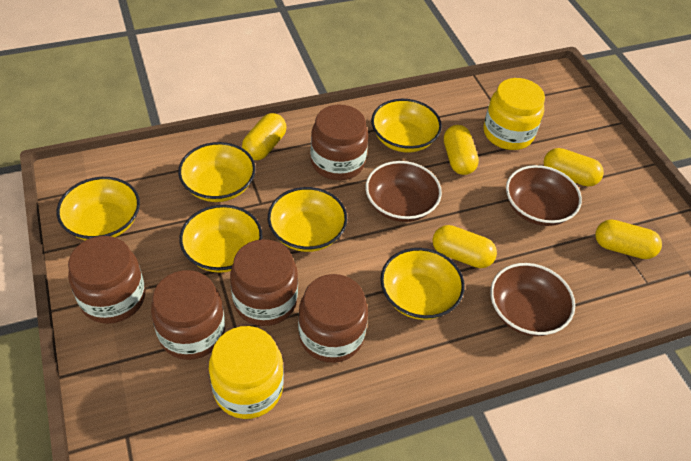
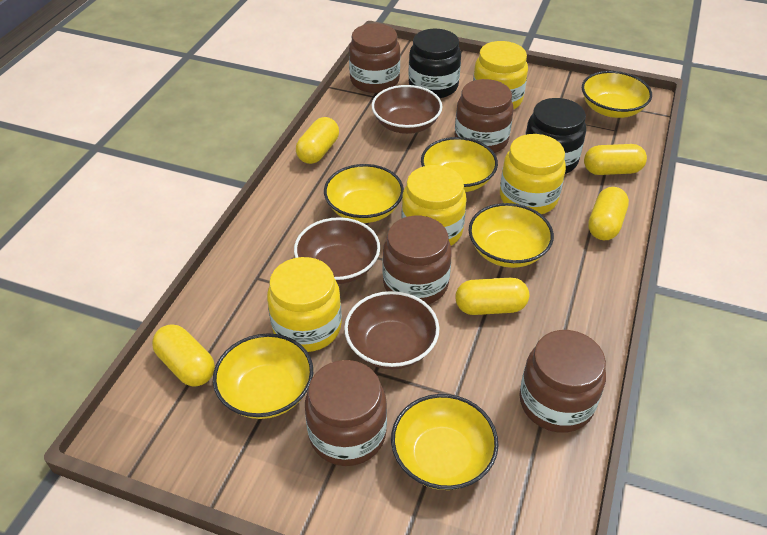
black jar: none = 0 -> [408,29,461,98] [525,98,586,174] = 2
yellow jar: [209,326,283,419] [483,78,545,150] = 2 -> [267,257,342,352] [401,165,466,246] [473,41,528,110] [500,134,566,214] = 4

